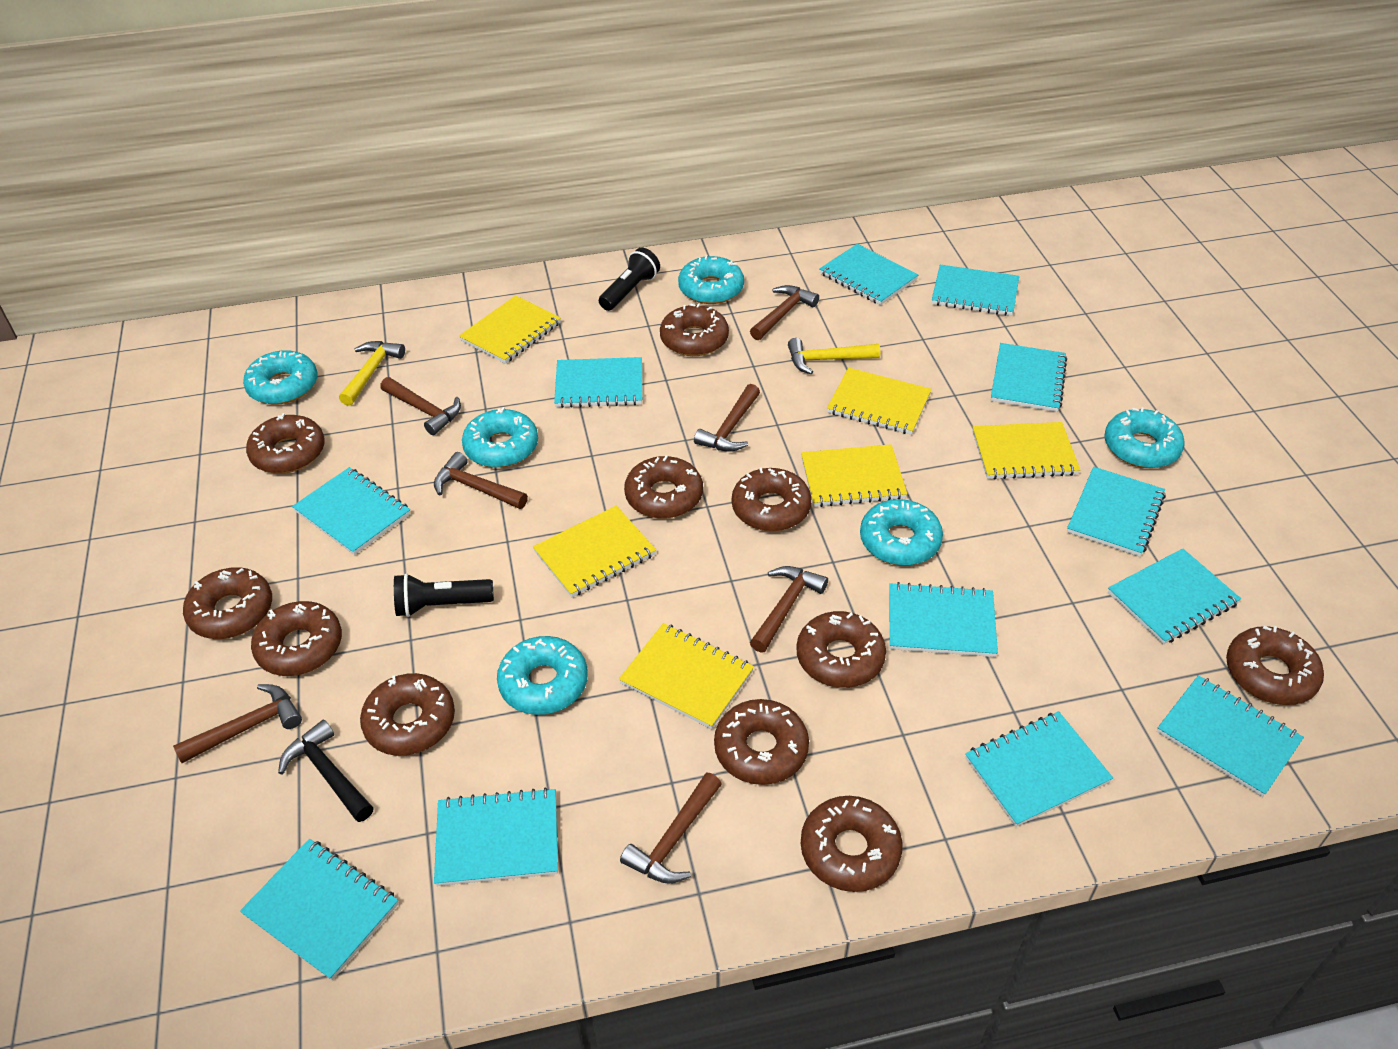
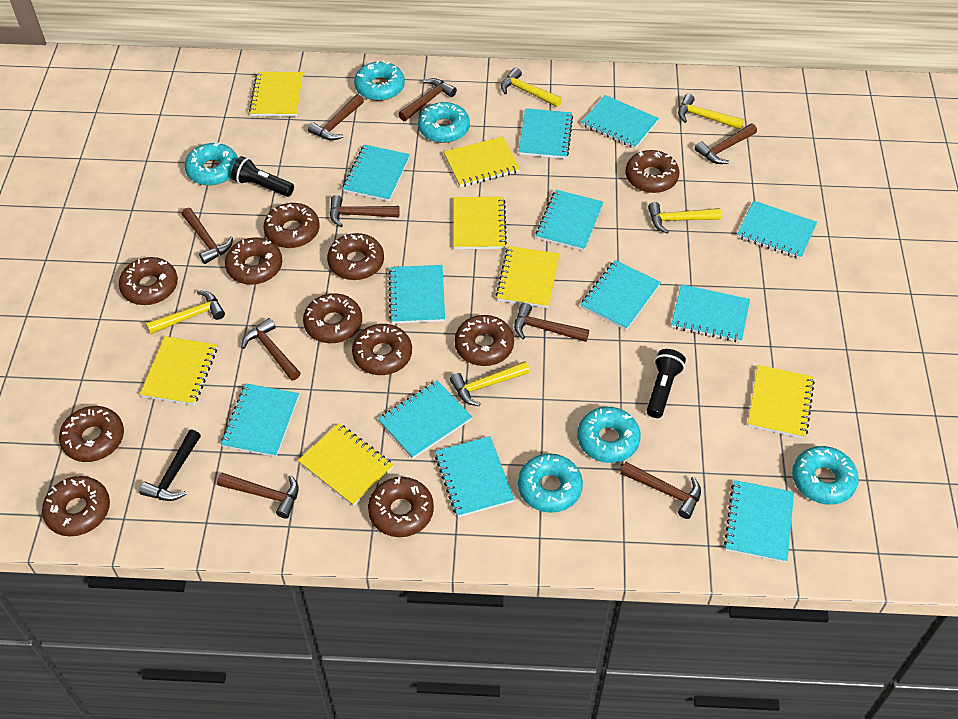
brown hammer: [173,684,302,763] [380,377,461,435] [434,452,528,509] [620,772,722,884] [694,384,760,452] [750,285,819,340] [750,566,828,653] = 7 -> [182,208,233,264] [217,473,299,519] [242,318,301,381] [308,94,364,141] [330,195,400,227] [398,78,457,121] [514,303,589,342] [620,462,701,519] [695,124,757,164] = 9
yellow hammer: [339,341,405,406] [788,338,880,374] = 2 -> [146,290,225,334] [450,361,530,406] [501,67,562,107] [648,202,721,234] [678,94,744,129] = 5
yellow notebook: [459,296,561,364] [533,506,656,597] [619,623,754,729] [801,444,907,507] [827,368,932,435] [972,422,1080,479] = 6 -> [140,336,217,405] [249,72,303,117] [298,423,394,506] [444,137,520,187] [453,197,507,249] [496,246,559,308] [748,365,815,439] = 7

